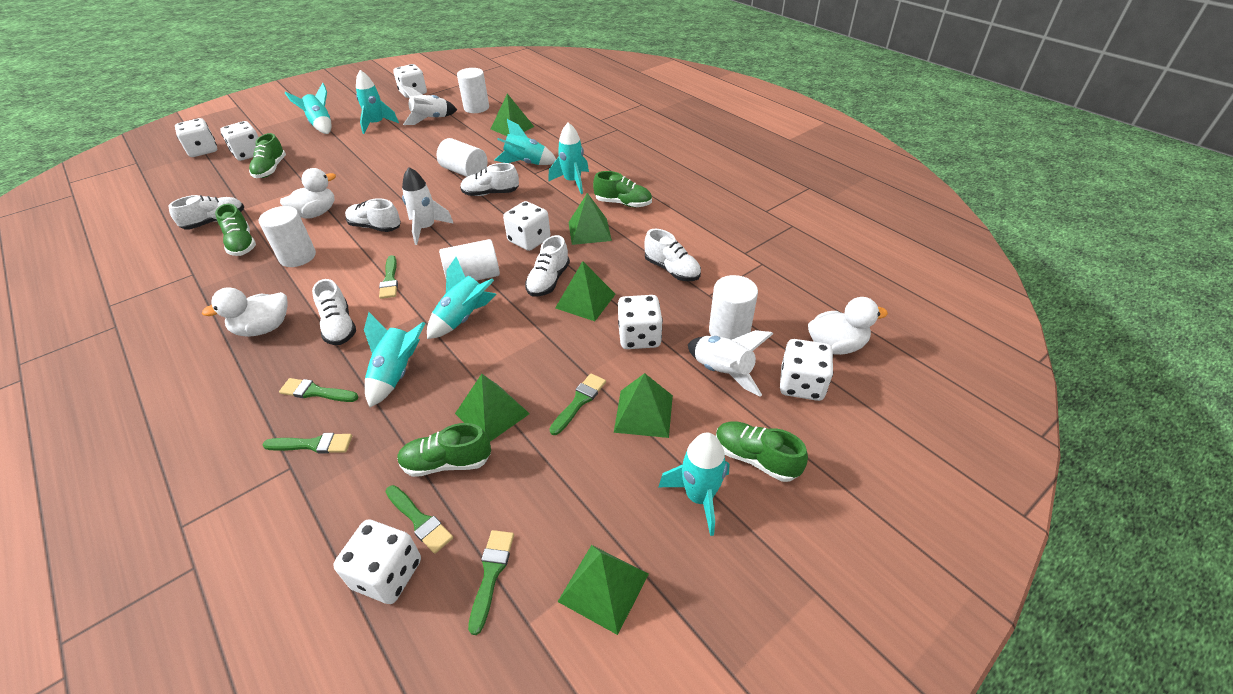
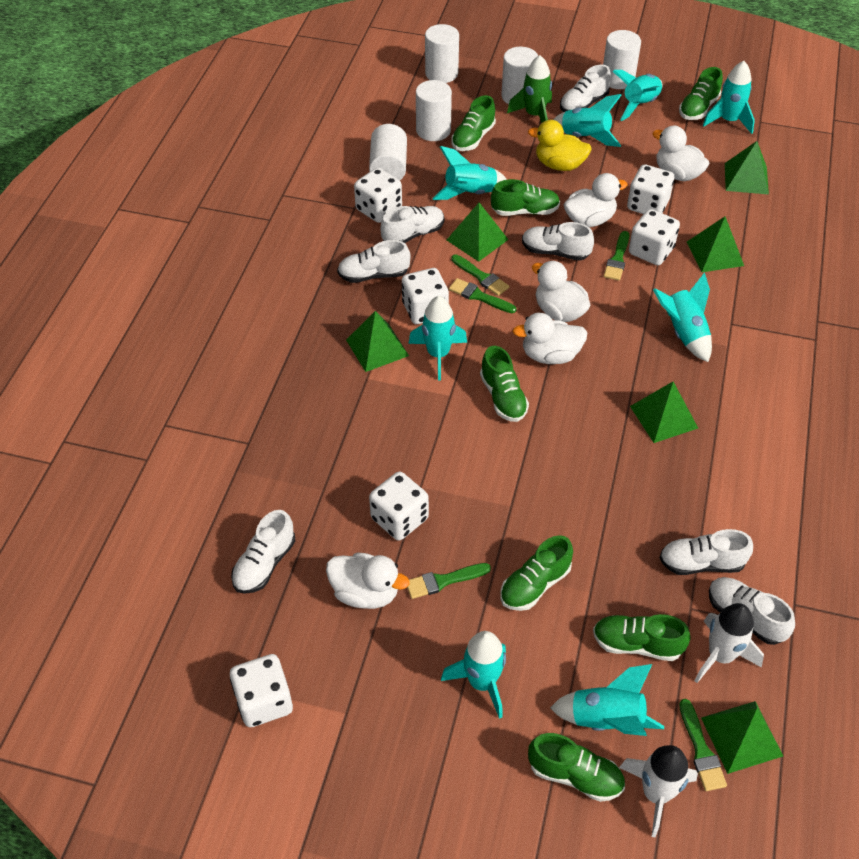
green brush: [262,433,352,454] [279,378,359,402] [379,255,398,299] [385,485,453,554] [468,530,514,635] [549,373,606,435] = 6 -> [407,563,491,599] [449,278,516,313] [451,254,509,296] [604,231,629,281] [679,699,727,791] = 5
green rocket: none = 0 -> [507,55,552,123] = 1
green shoe: [215,204,256,256] [249,133,286,178] [397,423,491,477] [593,171,652,207] [716,421,808,482] = 5 -> [451,95,496,151] [480,346,529,422] [491,179,560,216] [500,535,573,611] [528,733,625,802] [593,614,691,661] [679,67,723,120] = 7
turquoise rocket: [285,83,331,134] [356,70,399,134] [364,312,425,407] [427,257,497,339] [494,119,556,165] [548,122,589,194] [659,432,729,536] = 7 -> [409,296,467,380] [432,146,507,200] [441,631,506,719] [550,664,664,736] [553,94,621,147] [613,70,663,121] [653,272,712,362] [703,61,755,134] = 8
white dice: [175,118,217,157] [220,121,259,161] [333,520,421,604] [393,64,427,98] [503,201,550,251] [618,295,663,349] [780,339,833,401] = 7 -> [230,654,293,727] [354,168,402,223] [369,472,429,541] [402,268,449,324] [627,165,674,214] [629,209,680,265] = 6
white duck: [202,287,288,337] [280,168,336,219] [808,297,888,355] = 3 -> [326,552,410,609] [512,313,587,364] [532,261,591,322] [564,173,628,227] [652,126,710,181] = 5
white rocket: [400,85,457,125] [402,167,454,245] [688,330,774,397] = 3 -> [619,745,698,837] [695,603,764,683] = 2
white shoe: [168,195,244,230] [312,279,356,345] [345,198,401,232] [460,163,519,196] [525,235,570,296] [644,229,701,281] = 6 -> [231,510,295,594] [337,240,410,283] [380,206,444,243] [522,222,594,261] [560,65,611,112] [659,529,753,575] [709,577,795,645] = 7
yellow duck: none = 0 -> [528,120,592,171] = 1

